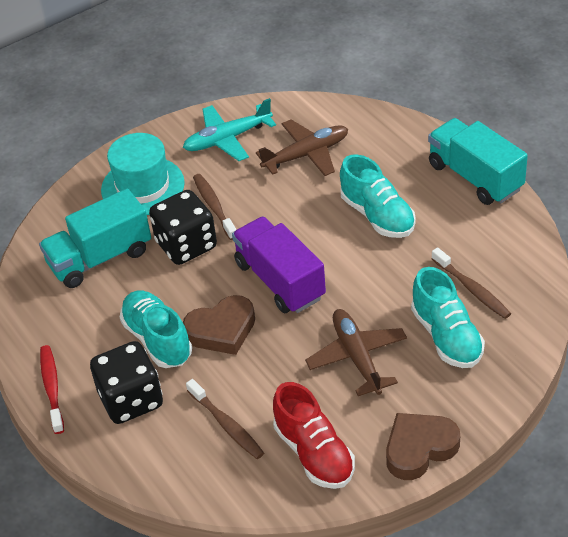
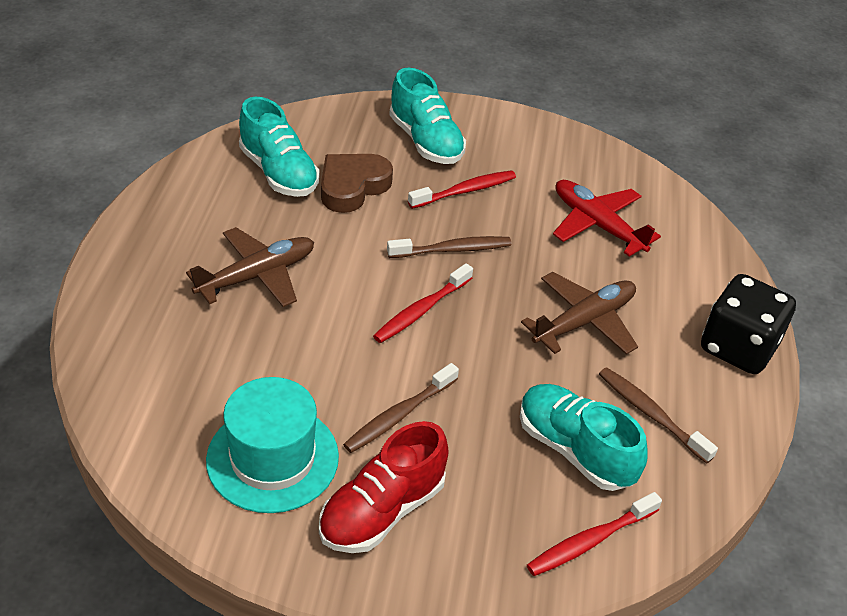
black dice: [90,341,163,424] [149,190,217,265] = 2 -> [701,274,796,374] = 1
brown heart: [183,295,255,355] [386,413,460,480] = 2 -> [321,154,393,213] = 1
purple truck: [232,216,326,313] = 1 -> none = 0
red plane: none = 0 -> [553,180,661,257] = 1
red toothbrush: [40,345,64,434] = 1 -> [373,263,473,343] [408,170,516,209] [527,492,662,576] = 3
turquoise plane: [183,98,276,161] = 1 -> none = 0
turquoise truck: [39,188,151,288] [428,118,528,205] = 2 -> none = 0

